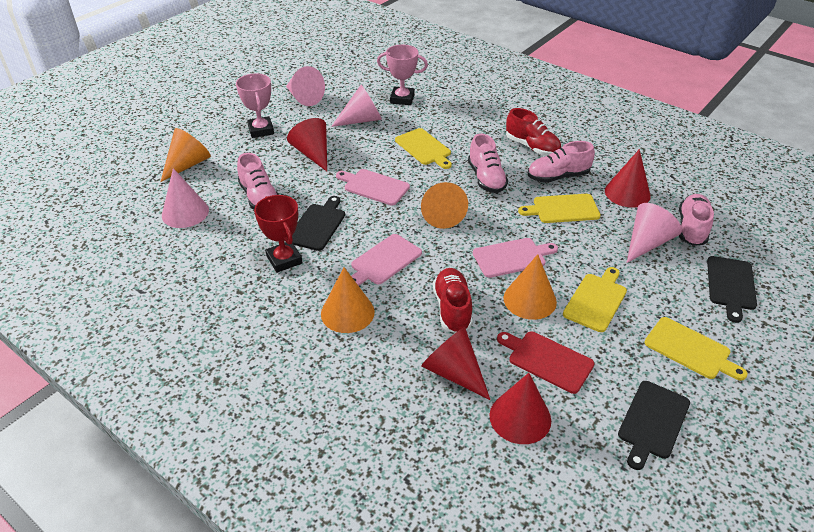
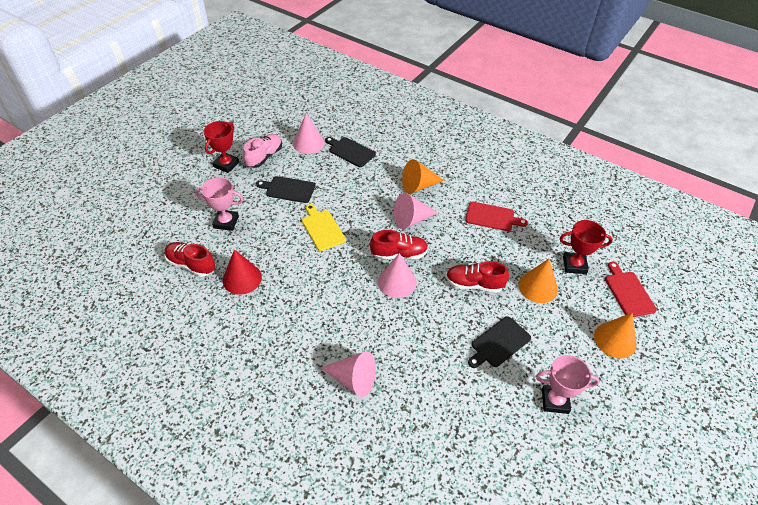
orange cone: [160,128,211,182] [321,267,375,333] [421,182,468,229] [503,254,557,320] = 4 -> [402,159,444,194] [519,259,558,303] [594,313,637,358] = 3
pink cutting board: [336,169,410,206] [351,234,422,286] [473,238,558,278] = 3 -> none = 0
pink shoe: [237,153,279,209] [468,134,508,193] [528,141,595,183] [679,194,714,246] = 4 -> [243,134,282,168] = 1
red cone: [287,118,327,171] [421,327,490,400] [490,373,551,444] [605,149,651,208] = 4 -> [223,249,262,295] = 1
red cutting board: [497,331,595,394] = 1 -> [466,202,528,231] [605,262,657,317] = 2
red shoe: [433,268,473,333] [506,108,561,156] = 2 -> [165,242,215,277] [370,230,428,260] [446,261,509,293] = 3
red trophy: [254,195,303,273] = 1 -> [204,121,239,173] [560,220,613,274] = 2
yellow cutting board: [395,128,452,169] [518,194,601,223] [563,267,627,332] [644,317,748,381] = 4 -> [302,204,346,251] = 1

